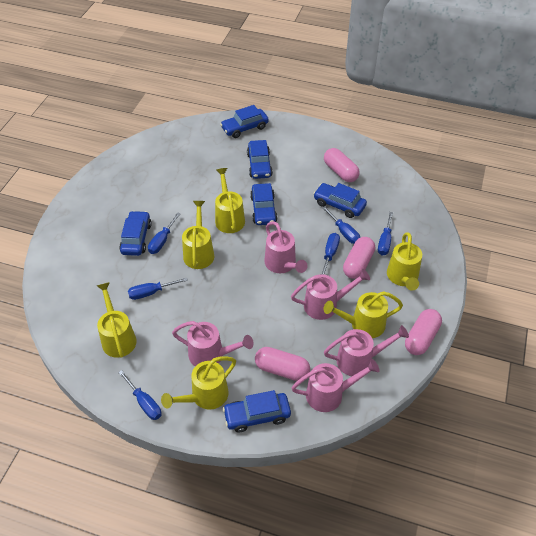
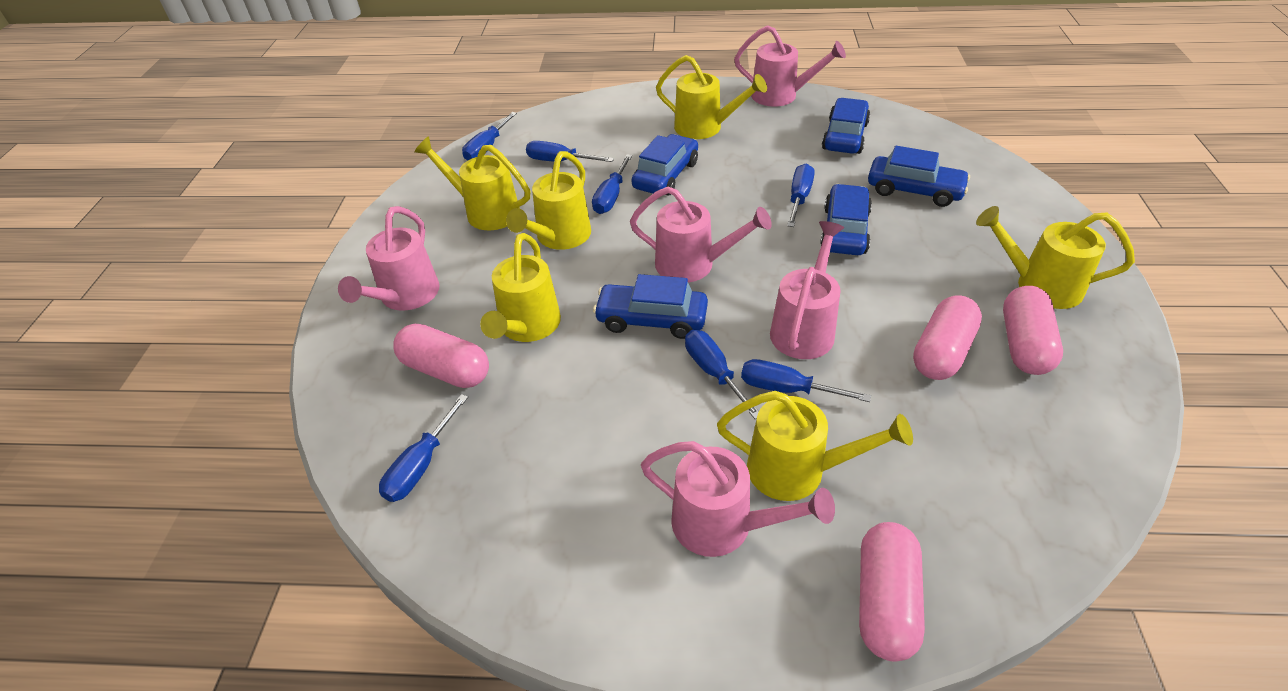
blue car: [119,211,151,256] [220,105,269,138] [223,390,291,433] [247,140,273,179] [250,183,277,225] [313,183,367,218] = 6 -> [593,274,708,339] [632,134,698,195] [820,184,872,255] [822,98,870,154] [868,146,970,207] = 5
blue screwdriver: [118,370,162,420] [128,278,188,300] [148,212,181,254] [322,206,360,244] [322,233,340,275] [378,212,393,255] = 6 -> [379,394,468,502] [462,112,517,161] [526,141,614,162] [592,154,632,214] [685,330,759,419] [741,359,871,402] [787,163,815,227] = 7

